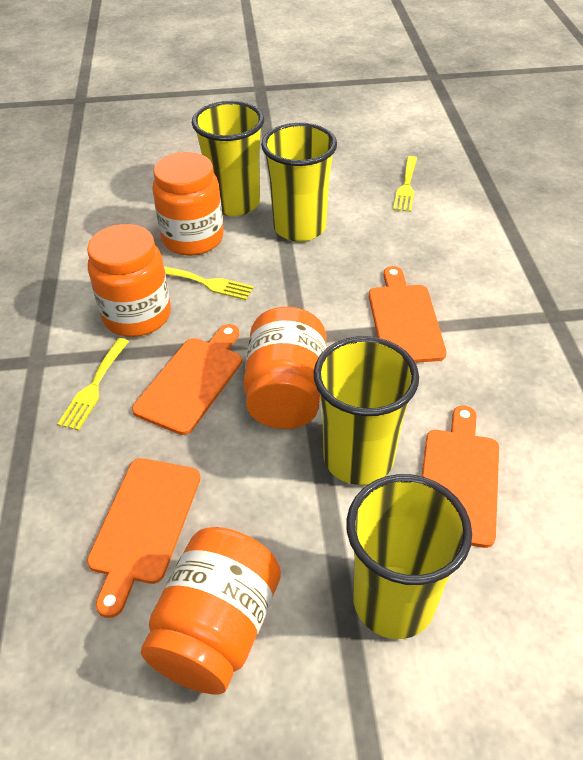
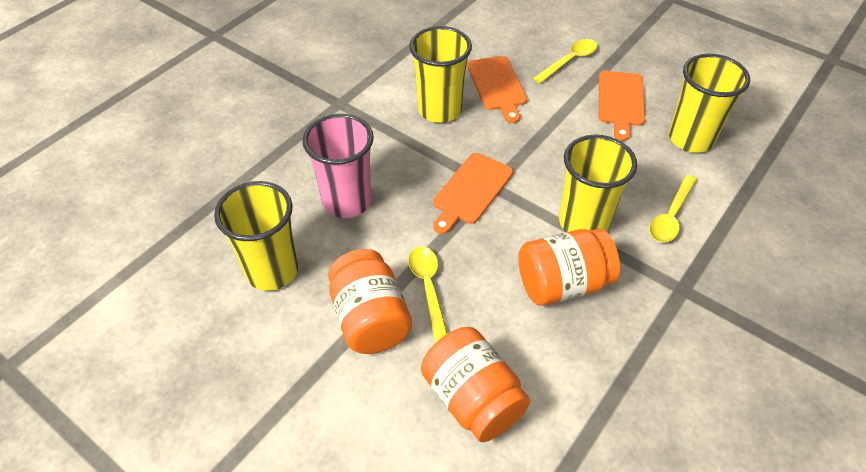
orange cutting board: [87,458,201,618] [132,324,242,435] [369,266,446,363] [422,406,499,548] = 4 -> [433,153,513,234] [467,56,527,123] [599,71,645,141] = 3
orange jar: [87,224,171,337] [141,527,281,694] [152,152,224,256] [243,307,326,429] = 4 -> [328,249,412,354] [421,327,530,442] [518,229,620,306] = 3
pink cup: none = 0 -> [303,114,374,218] = 1
yellow fork: [57,338,129,431] [164,266,254,300] [393,156,417,212] = 3 -> none = 0
yellow spoon: none = 0 -> [408,246,447,343] [533,39,597,83] [649,175,697,243] = 3

